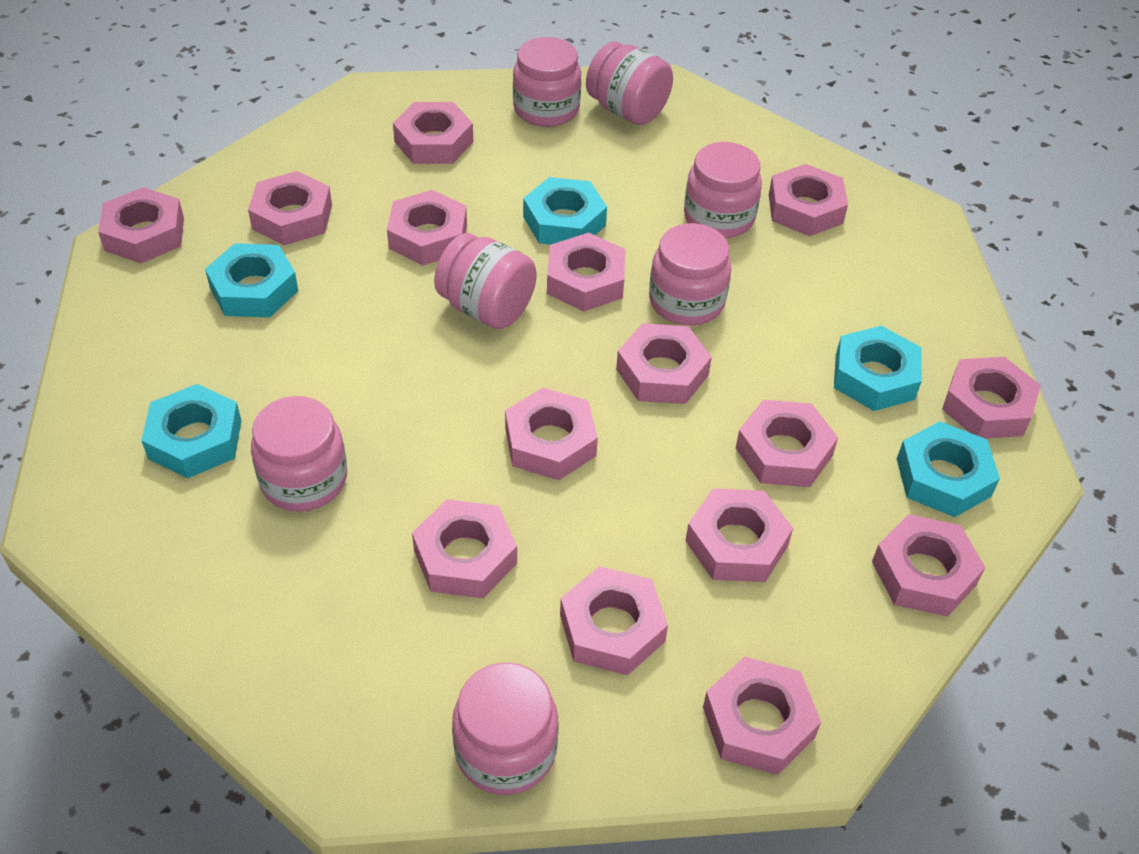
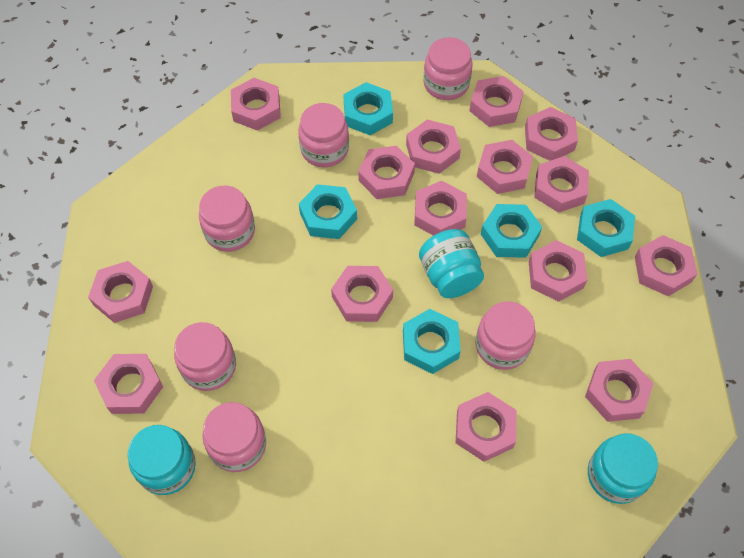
pink jar: [251,396,347,512] [434,233,537,329] [452,662,559,795] [513,37,581,127] [586,41,673,125] [649,223,731,325] [684,142,762,238] = 7 -> [174,322,236,391] [199,186,255,252] [202,402,266,472] [298,103,349,167] [423,37,472,100] [476,301,536,370] = 6
turquoise jar: none = 0 -> [128,425,196,495] [419,229,484,298] [588,433,658,504] = 3

